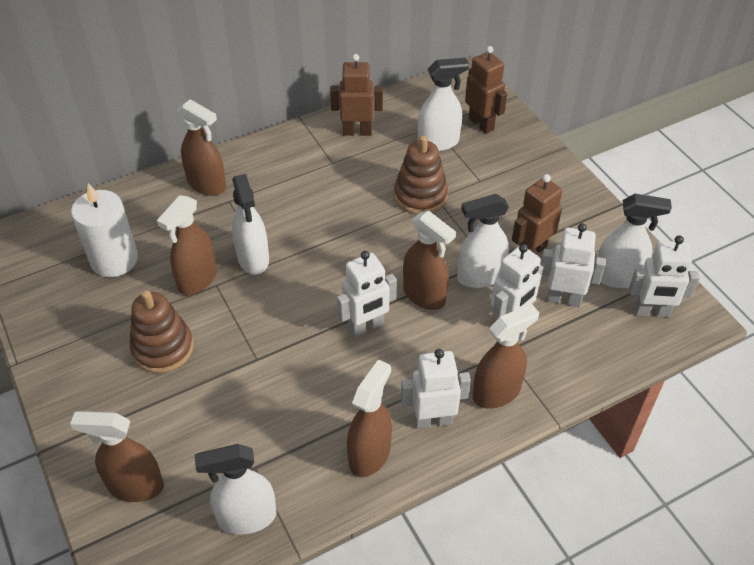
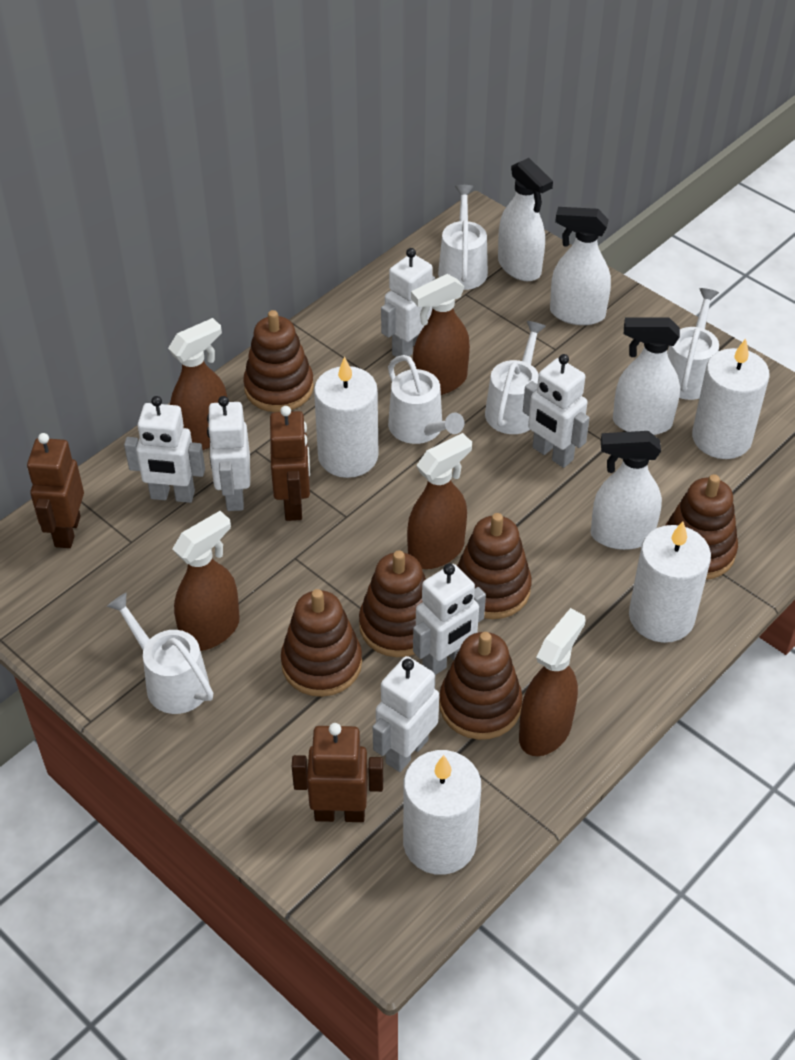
brown spray bottle: [70,411,164,502] [157,195,217,295] [178,99,226,196] [347,359,392,477] [403,211,456,310] [473,304,539,409] = 6 -> [168,318,227,450] [172,511,240,651] [407,433,472,569] [411,274,470,395] [519,608,586,756] = 5
brown stacking toy: [130,290,194,373] [394,136,448,214] = 2 -> [243,310,314,412] [281,589,362,697] [359,550,426,657] [439,632,523,740] [457,513,532,619] [665,474,738,580] = 6
white candle: [71,183,138,277] = 1 -> [314,357,378,478] [403,750,481,875] [629,521,711,643] [692,338,770,459] = 4
white robot: [337,251,397,337] [401,349,471,429] [491,244,543,321] [540,223,606,307] [629,235,700,317] = 5 -> [124,396,205,503] [207,396,250,511] [373,656,439,772] [381,248,435,357] [413,564,486,675] [523,354,590,468] = 6
white spray bottle: [195,444,276,535] [232,174,269,275] [418,58,469,151] [457,194,509,288] [597,194,672,288] = 5 -> [498,158,553,281] [550,207,611,325] [591,431,662,550] [613,317,680,435] = 4
white watering can: none = 0 -> [107,593,213,714] [388,355,464,444] [438,185,488,290] [485,321,546,434] [667,288,719,400] = 5

